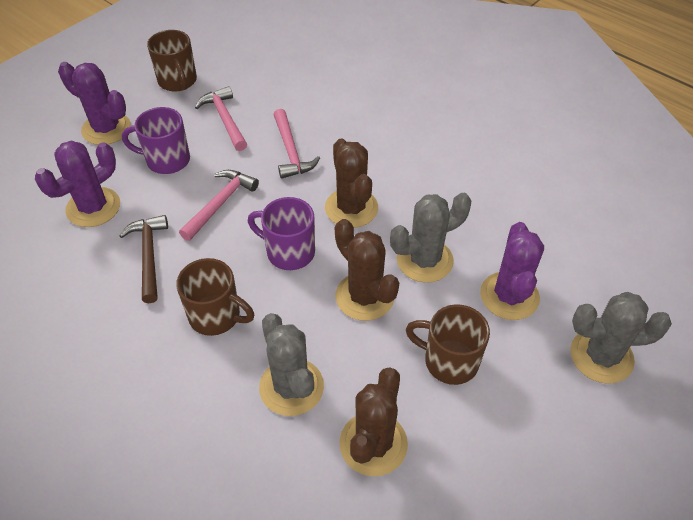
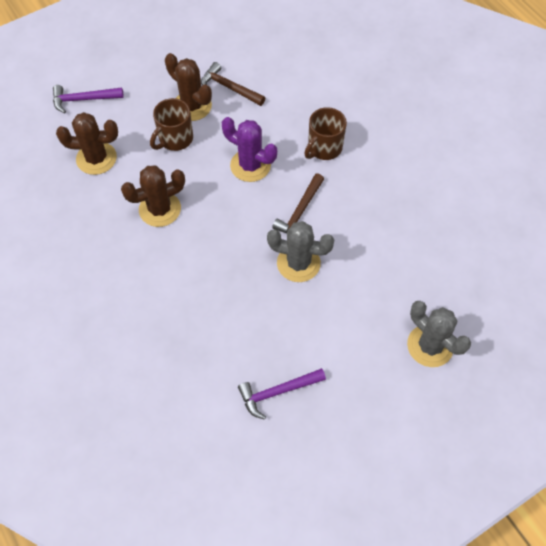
brown hammer: [119,215,168,303] = 1 -> [201,62,265,106] [272,174,324,233] = 2
brown mug: [147,30,197,92] [176,258,254,336] [406,304,490,385] = 3 -> [150,98,193,151] [304,107,347,160] = 2
grey cactus: [259,313,324,416] [390,193,471,283] [570,292,672,384] = 3 -> [267,221,334,282] [407,301,471,367] = 2
pink hammer: [179,170,259,241] [195,86,247,151] [274,109,320,179] = 3 -> none = 0
purple cactus: [35,141,120,227] [58,62,131,145] [480,222,544,320] = 3 -> [222,117,277,182] = 1
purple hammer: none = 0 -> [53,85,124,113] [238,368,326,420] = 2
purple mug: [122,107,190,174] [248,197,315,270] = 2 -> none = 0

